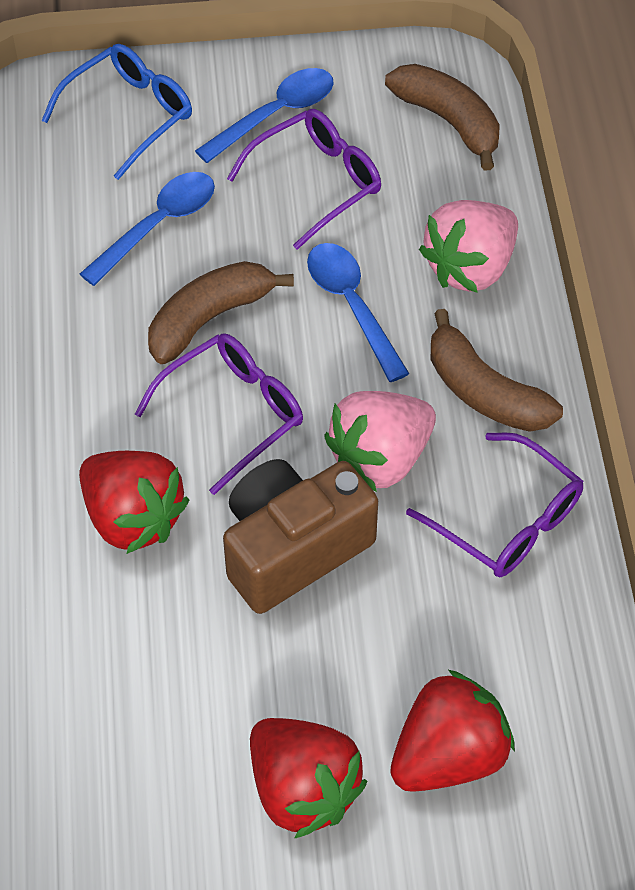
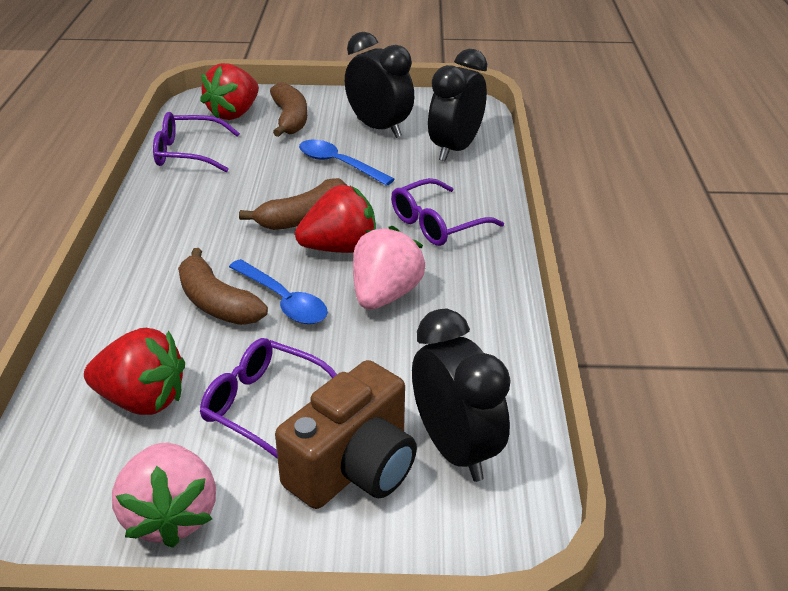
black clock: none = 0 -> [345,32,414,138] [412,309,511,482] [428,49,487,161] = 3
blue glasses: [41,44,192,180] = 1 -> none = 0
blue spoon: [80,172,215,286] [195,68,334,163] [307,243,410,382] = 3 -> [229,259,328,324] [299,140,395,186] = 2

